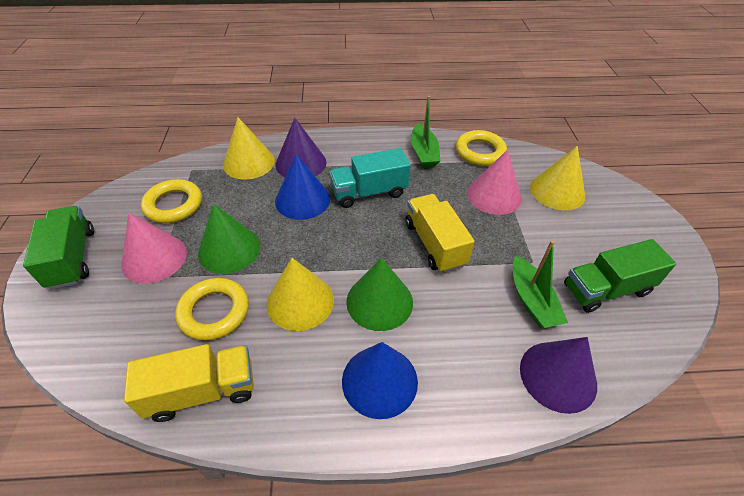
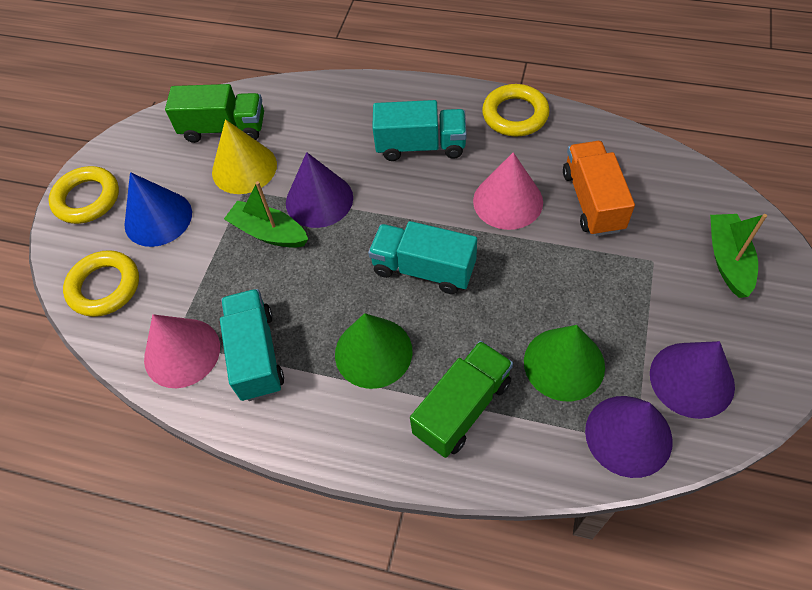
blue cone: [275,154,330,220] [342,342,418,419] = 2 -> [124,172,192,247] = 1
orange truck: none = 0 -> [563,141,635,236] = 1
purple cone: [275,118,326,177] [520,337,597,414] = 2 -> [286,152,353,228] [585,396,673,478] [650,341,735,419] = 3
turquoise truck: [329,148,411,208] = 1 -> [220,289,284,401] [368,221,477,294] [372,100,467,161] = 3
yellow cone: [223,117,275,180] [267,258,334,331] [530,146,585,210] = 3 -> [212,119,277,194] = 1
yellow truck: [124,344,254,422] [405,194,475,273] = 2 -> none = 0

